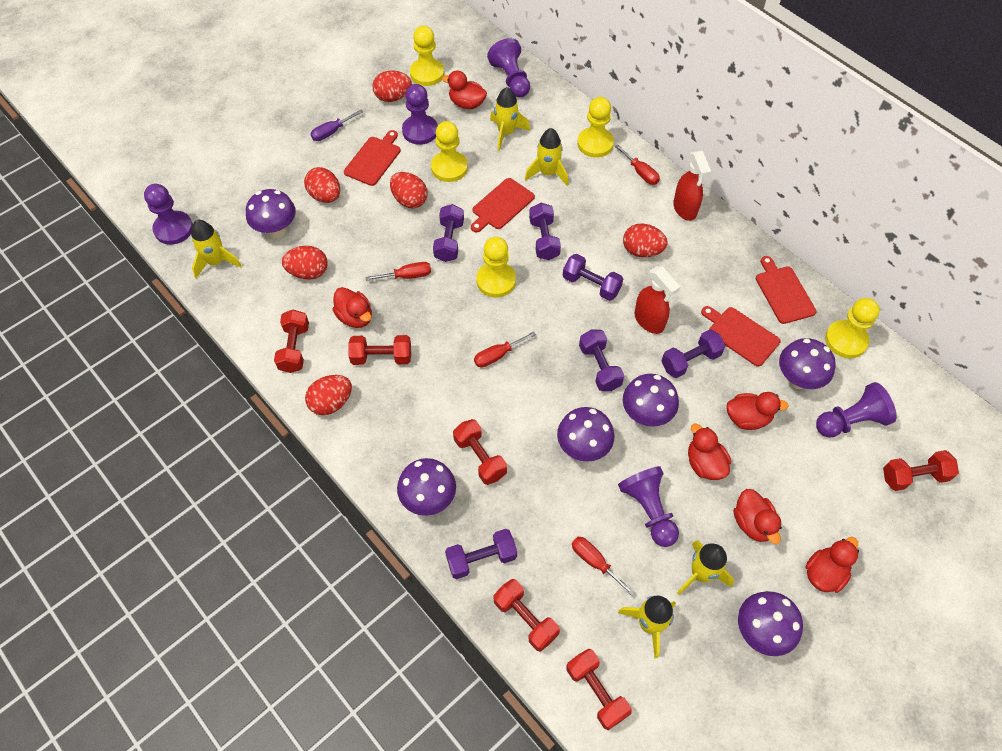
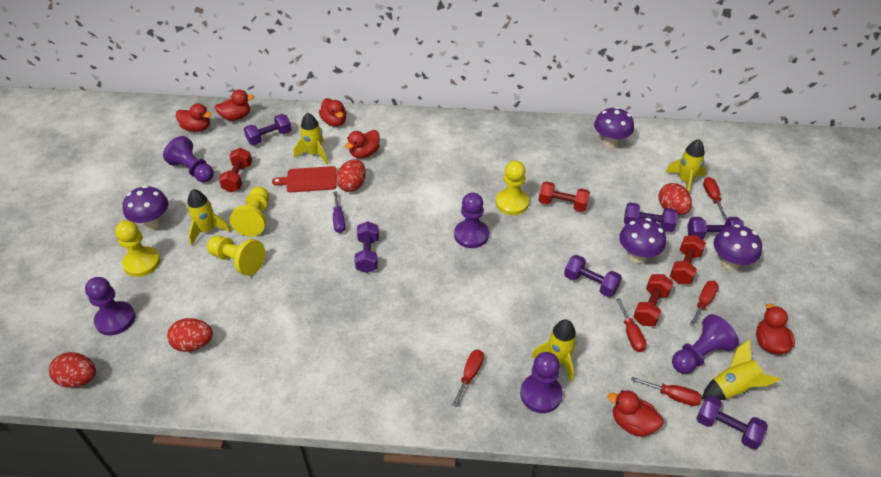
purple mushroom: [246,189,296,238] [397,458,456,516] [557,407,615,462] [623,374,679,426] [738,591,803,656] [779,338,836,389] = 6 -> [123,185,168,230] [594,107,634,148] [619,218,666,264] [714,224,762,271] = 4
red cutting board: [344,130,401,186] [471,178,535,233] [701,306,781,367] [756,256,816,324] = 4 -> [272,166,337,192] = 1
red dumbbell: [274,310,309,373] [348,335,411,365] [453,419,507,485] [493,579,560,652] [566,649,632,730] [883,450,959,491] = 6 -> [219,148,252,192] [539,181,590,212] [633,274,673,326] [670,235,706,284] = 4
red egg: [282,246,328,280] [304,167,340,203] [305,375,352,415] [372,71,412,102] [390,172,427,208] [623,223,668,257] = 6 -> [49,352,96,388] [167,318,213,352] [336,159,366,192] [658,183,692,215] = 4
red screwdriver: [365,262,431,281] [474,331,536,368] [572,537,635,596] [615,145,660,185] = 4 -> [452,350,484,407] [616,298,646,352] [631,377,702,406] [690,281,719,326] [703,177,727,218] = 5
red spray bottle: [634,266,680,334] [673,151,711,221] = 2 -> none = 0
yellow pawn: [410,26,444,86] [431,121,468,182] [476,237,516,297] [577,97,614,158] [825,298,880,358] = 5 -> [115,220,160,277] [207,236,265,276] [230,187,269,237] [496,161,529,215] = 4

